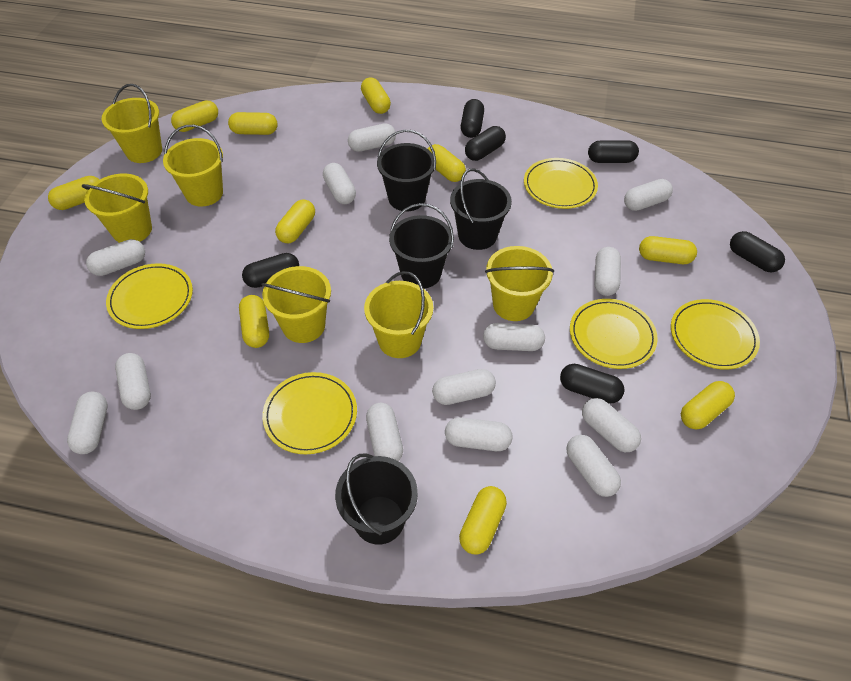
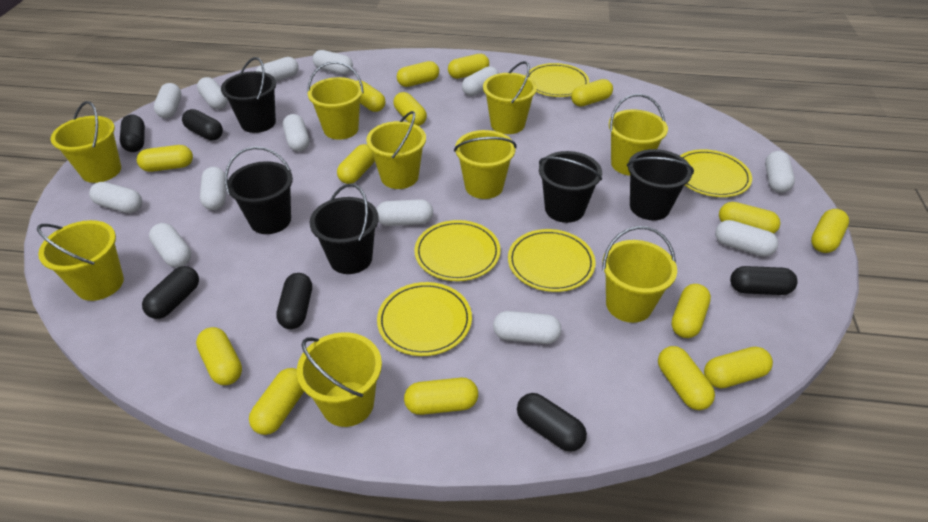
black bucket: [335,453,418,545] [377,130,436,211] [389,203,454,288] [450,168,512,250] = 4 -> [221,57,276,133] [225,146,293,234] [309,183,379,274] [539,151,602,223] [627,149,694,221] = 5
yellow bucket: [82,174,152,243] [102,84,162,163] [163,125,223,207] [261,266,331,343] [364,271,433,358] [485,246,554,321] = 6 -> [37,220,124,301] [51,101,121,183] [297,332,382,427] [307,61,364,140] [366,111,426,189] [454,130,517,199] [483,61,537,134] [602,226,677,323] [609,94,668,176] = 9
yellow capsule: [48,176,99,210] [171,100,218,132] [228,112,278,135] [239,295,269,348] [275,199,315,243] [361,77,391,114] [428,144,466,182] [459,486,507,555] [639,236,697,264] [681,381,735,429] = 10 -> [137,145,193,172] [196,327,242,385] [249,368,304,435] [337,144,375,184] [357,80,386,112] [393,92,427,126] [397,61,439,87] [404,378,478,415] [448,54,489,79] [571,79,613,107] [658,346,715,410] [671,284,711,338] [704,347,773,388] [719,202,780,234] [811,209,849,253] = 15

